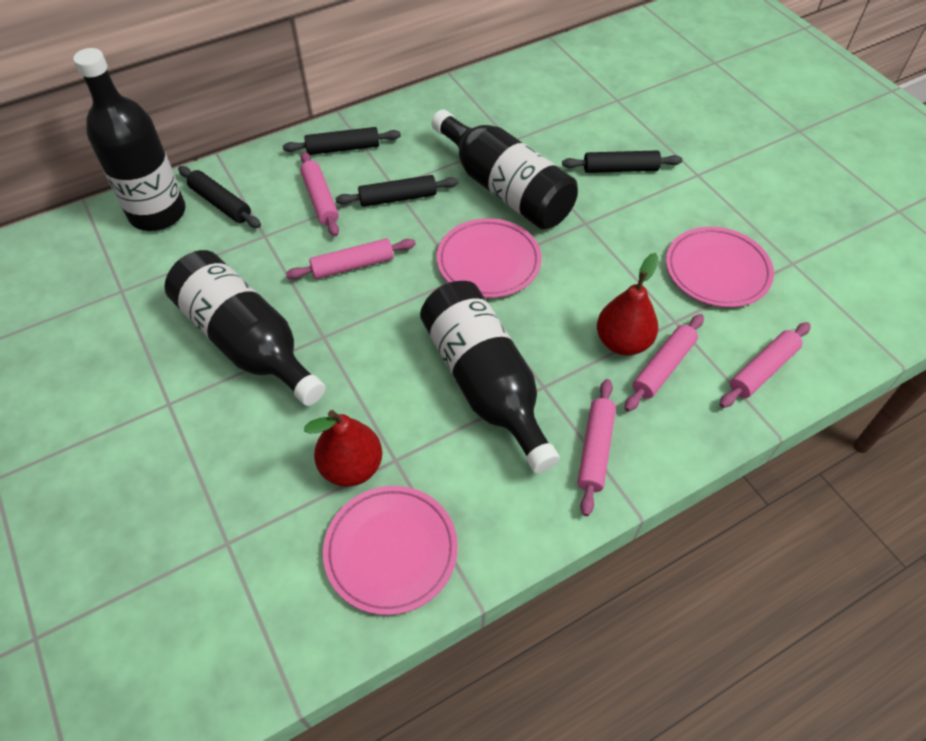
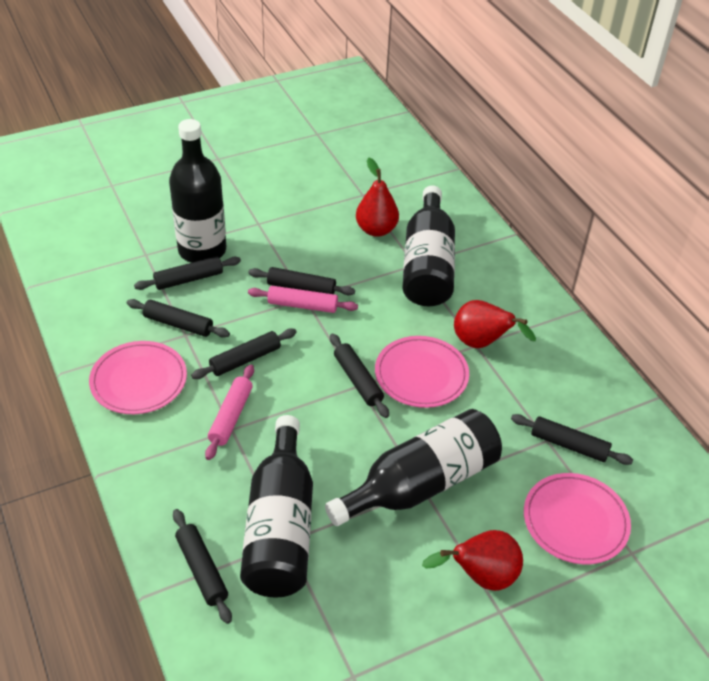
black rolling pin: [178,166,261,228] [283,127,401,155] [335,175,458,207] [562,151,682,173] = 4 -> [127,299,230,338] [134,256,241,290] [173,509,232,624] [191,328,297,379] [248,267,355,295] [330,334,389,418] [511,414,633,465] = 7
pink rolling pin: [286,238,416,279] [300,152,339,236] [578,379,616,516] [625,314,704,412] [720,322,811,408] = 5 -> [205,365,254,460] [248,286,358,313] = 2
red pear: [304,410,382,487] [597,253,658,355] = 2 -> [356,157,399,237] [422,530,523,591] [454,300,536,348] = 3

